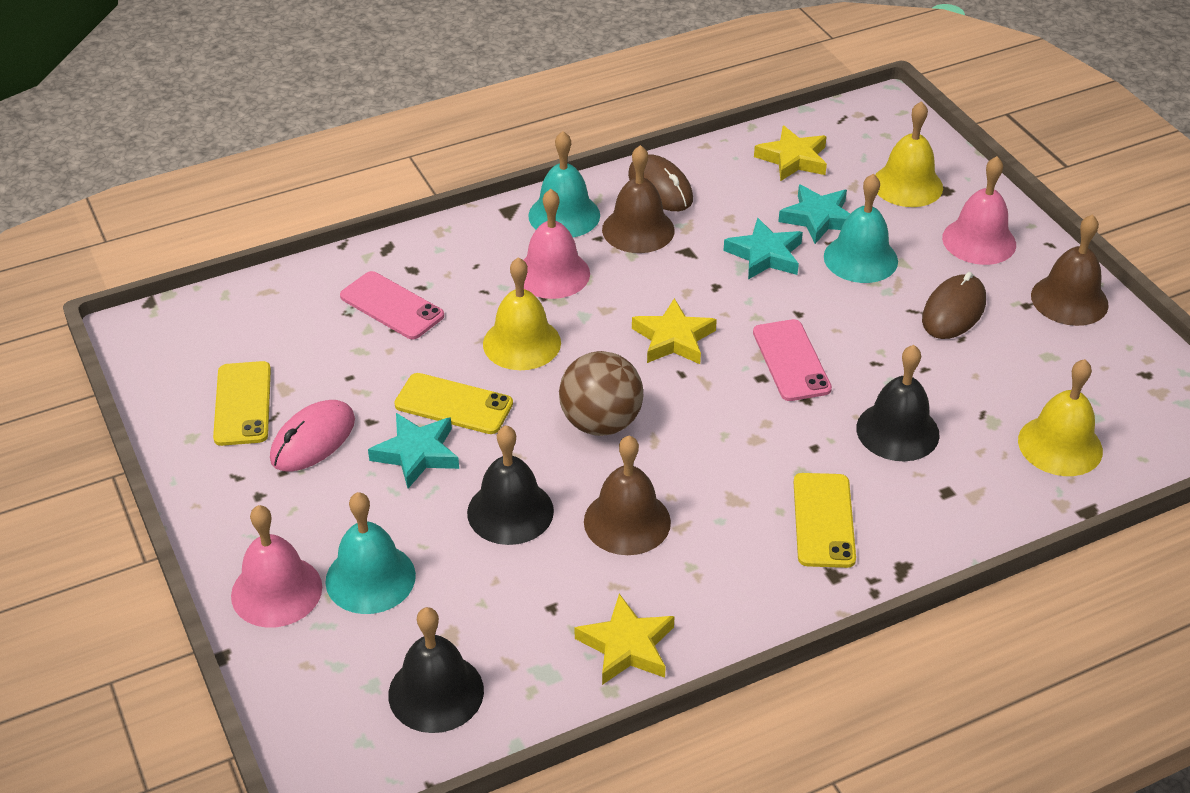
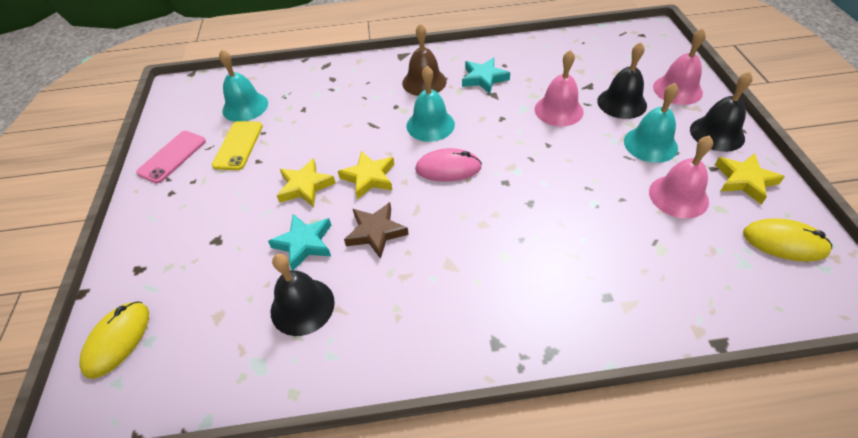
brown ball: [559,351,644,436] = 1 -> none = 0
brown bell: [584,435,671,555] [602,145,675,253] [1031,214,1109,326] = 3 -> [402,23,447,96] = 1
brown mouse: [628,154,693,211] [922,272,986,339] = 2 -> none = 0
brown star: none = 0 -> [344,202,409,259] = 1
pink phone: [340,271,444,339] [753,319,832,401] = 2 -> [136,131,206,183] = 1
turquoise star: [368,413,459,488] [723,218,803,280] [778,185,850,244] = 3 -> [268,214,331,270] [462,57,510,94] = 2
yellow bell: [483,257,561,370] [875,101,943,207] [1018,359,1103,476] = 3 -> none = 0
yellow mouse: none = 0 -> [79,302,149,379] [743,219,832,262] = 2
yellow phone: [213,361,271,446] [394,373,513,434] [793,473,856,568] = 3 -> [212,121,263,170] = 1

